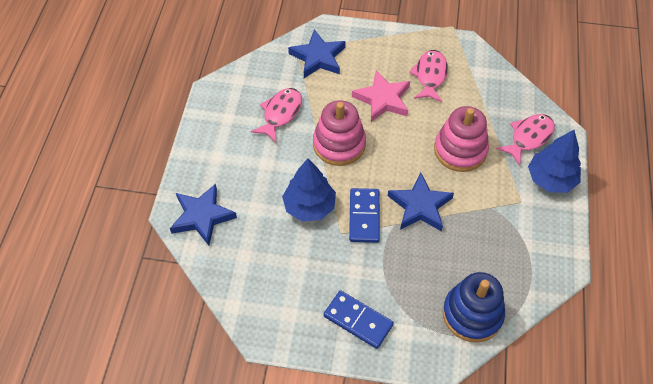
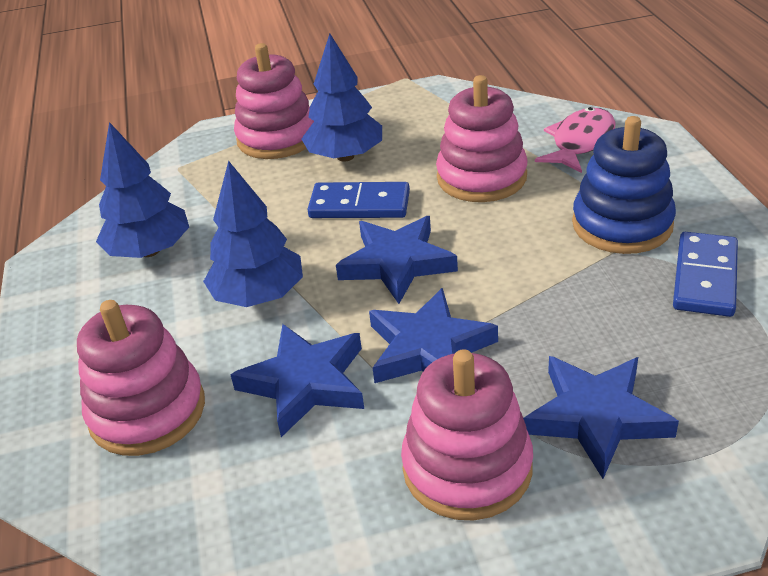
blue star: [170,184,237,246] [288,29,346,78] [388,172,454,232] = 3 -> [230,324,364,437] [336,216,458,304] [369,288,498,383] [523,356,679,479] = 4
blue tree: [282,159,336,222] [528,130,581,193] = 2 -> [96,122,189,258] [203,161,303,307] [302,33,382,162] = 3
pink fish: [251,88,302,142] [409,50,448,102] [496,114,555,166] = 3 -> [535,107,616,173] = 1
pink stacking toy: [313,100,366,166] [434,106,489,172] = 2 -> [77,300,205,456] [234,43,314,159] [401,349,533,521] [436,75,528,202] = 4
pink star: [352,70,410,122] = 1 -> none = 0

